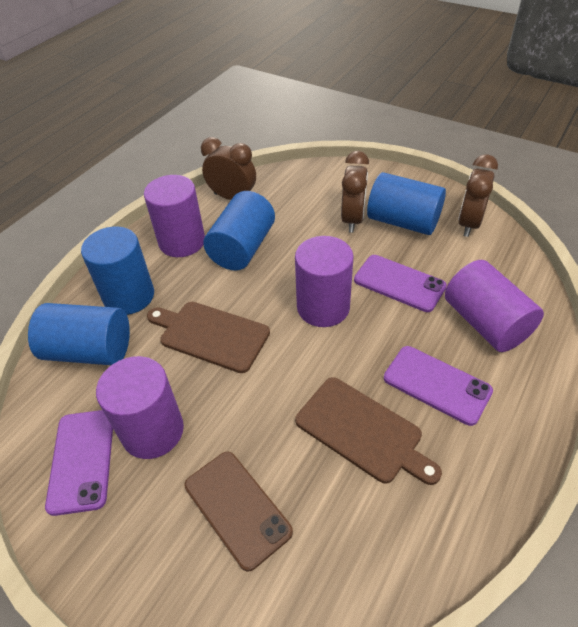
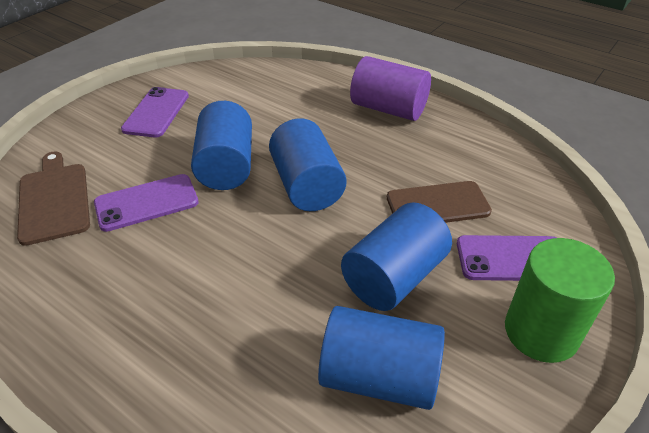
brown clock: [201,137,256,200] [341,151,369,233] [458,154,498,237] = 3 -> none = 0
brown cutting board: [147,302,270,373] [295,377,442,485] = 2 -> [17,151,90,246] = 1
green cylinder: none = 0 -> [505,238,615,363] = 1
purple cylinder: [96,356,184,459] [144,175,205,257] [295,236,354,327] [445,260,544,352] = 4 -> [350,56,431,121] = 1

